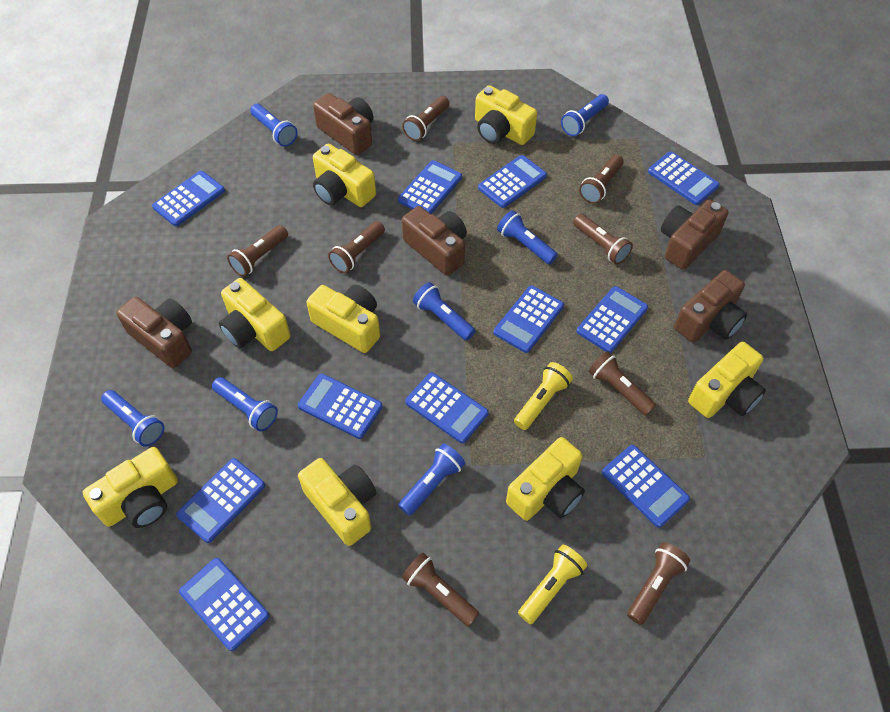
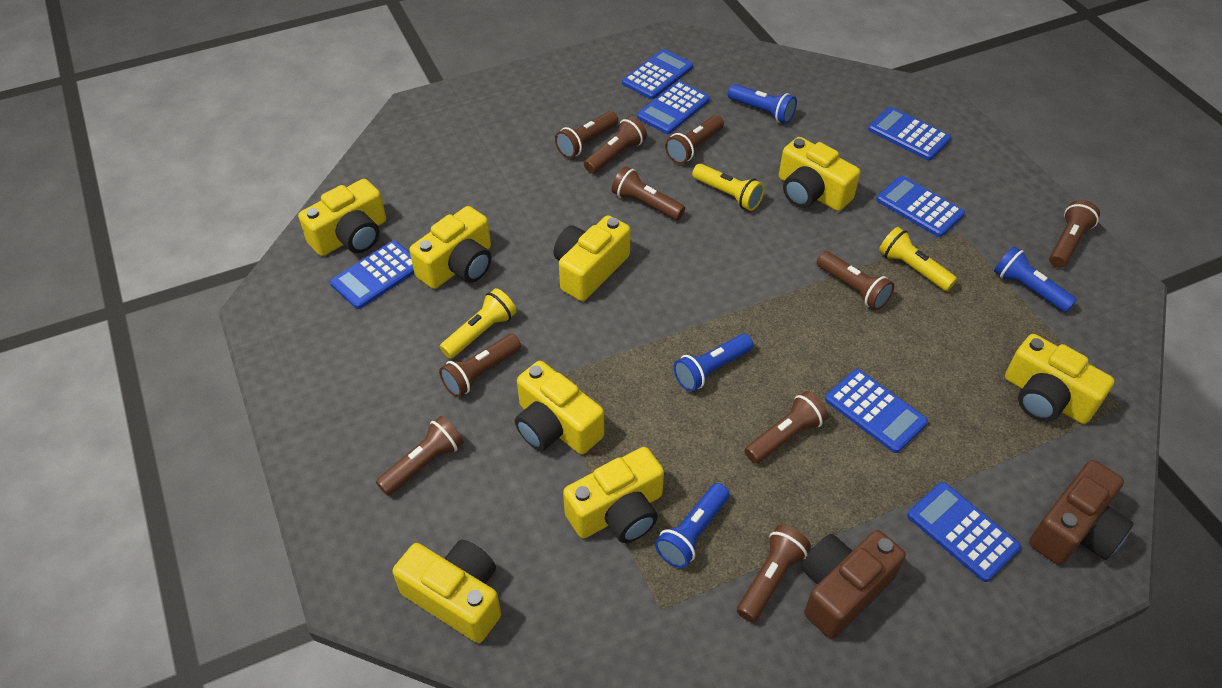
blue calculator: [152,171,225,226] [176,458,265,543] [179,558,269,651] [298,374,382,439] [398,160,462,214] [405,372,489,443] [478,155,547,208] [493,285,564,353] [577,286,648,353] [602,445,690,528] [648,151,720,205] = 11 -> [330,241,414,309] [622,49,693,99] [637,81,710,134] [825,369,928,453] [868,107,951,160] [876,176,965,237] [907,482,1021,582] = 7
blue flashlight: [101,390,164,447] [212,377,278,431] [250,104,298,147] [398,444,465,516] [413,282,475,341] [497,210,558,264] [561,94,609,136] = 7 -> [655,483,729,568] [673,334,753,391] [728,84,797,124] [994,246,1077,312] = 4
brown camera: [116,297,192,368] [313,93,373,155] [402,206,467,276] [661,200,728,270] [674,270,747,342] = 5 -> [801,530,906,639] [1029,460,1134,565] = 2
brown flashlight: [227,225,288,277] [328,221,385,273] [402,96,449,141] [402,553,480,627] [573,214,633,264] [579,155,624,204] [588,351,656,416] [627,543,690,625] = 8 -> [376,416,464,496] [439,334,521,397] [555,111,618,158] [584,116,647,174] [612,166,685,220] [665,115,724,164] [737,525,811,622] [745,391,828,464] [817,251,894,310] [1049,200,1100,268] = 10
yellow flashlight: [514,362,573,430] [518,545,587,624] = 2 -> [440,288,517,359] [692,164,765,211] [879,227,957,291] = 3

